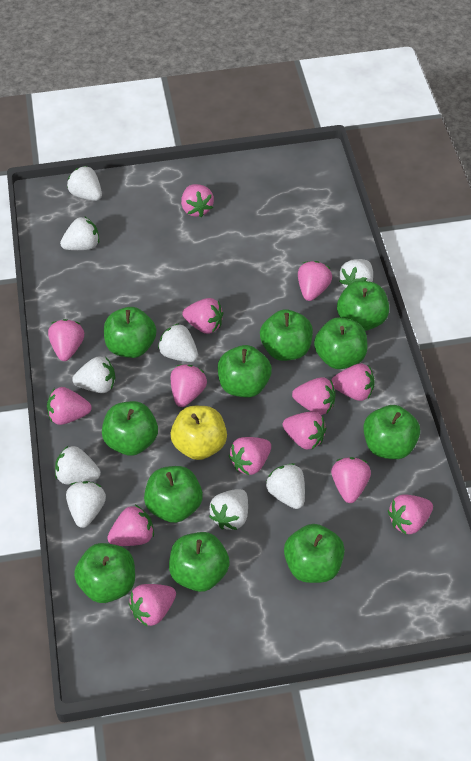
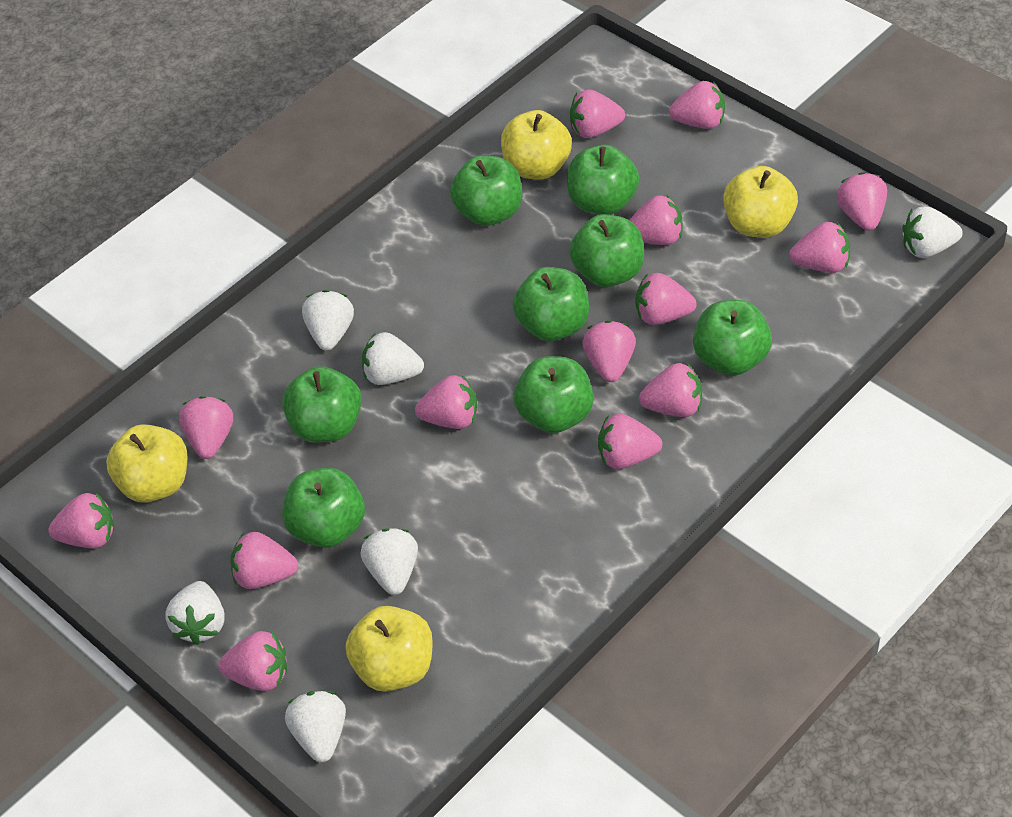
green apple: [74,543,135,603] [102,401,158,456] [104,307,157,358] [144,466,203,523] [169,532,230,592] [218,345,272,398] [260,309,313,361] [284,524,345,583] [314,317,368,369] [337,281,389,331] [363,405,420,459] = 11 -> [282,366,362,443] [282,468,365,548] [450,155,522,226] [513,267,589,341] [514,356,594,433] [567,145,639,215] [569,214,644,287] [693,300,772,375] = 8
white strawberry: [55,446,101,485] [60,216,99,250] [66,481,106,528] [67,166,102,201] [72,356,115,393] [158,323,198,362] [209,489,248,530] [266,463,305,509] [339,259,373,288] = 9 -> [166,581,224,645] [285,691,346,763] [302,290,354,350] [360,528,418,595] [362,332,424,385] [902,206,963,258] = 6
yellow apple: [170,406,227,460] = 1 -> [106,424,187,503] [346,606,433,692] [501,110,572,180] [723,166,798,238] = 4

